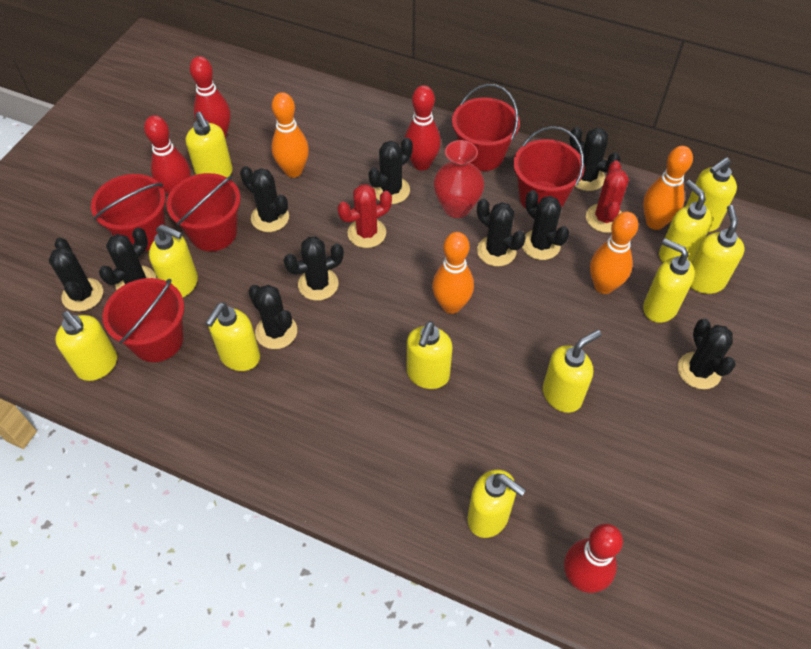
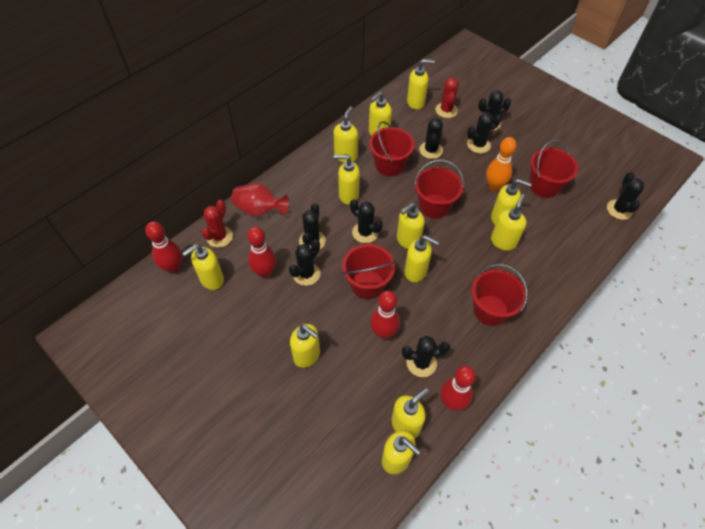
black cactus: [49,238,103,312] [99,227,156,290] [240,166,289,232] [248,285,297,349] [283,237,344,301] [368,138,413,204] [477,199,526,267] [522,190,570,260] [569,127,620,191] [678,318,736,389] = 10 -> [289,239,321,286] [299,203,326,249] [350,199,383,243] [402,336,450,377] [419,118,443,159] [467,113,502,153] [478,90,511,131] [607,172,644,220] = 8
orange bowling pin: [271,92,309,178] [432,232,474,314] [590,212,638,294] [643,146,693,230] = 4 -> [486,137,516,192] = 1
yellow soap dispenser: [55,311,117,381] [149,224,198,298] [186,112,233,177] [205,302,260,371] [407,321,453,389] [467,469,526,538] [543,330,601,413] [643,238,695,323] [659,180,713,262] [686,157,737,232] [690,205,745,294] = 11 -> [182,244,224,290] [290,324,320,368] [333,154,360,204] [334,107,358,162] [369,92,392,136] [382,430,421,474] [392,388,429,439] [397,203,425,249] [404,235,439,282] [407,59,435,110] [491,179,532,225] [491,194,527,251] = 12

